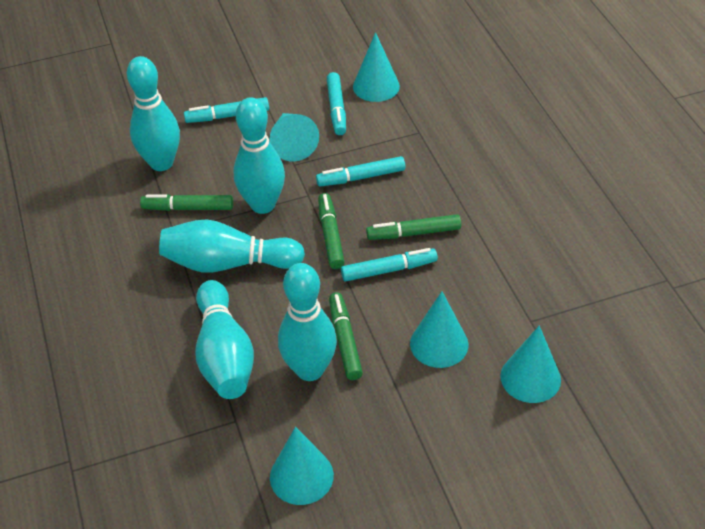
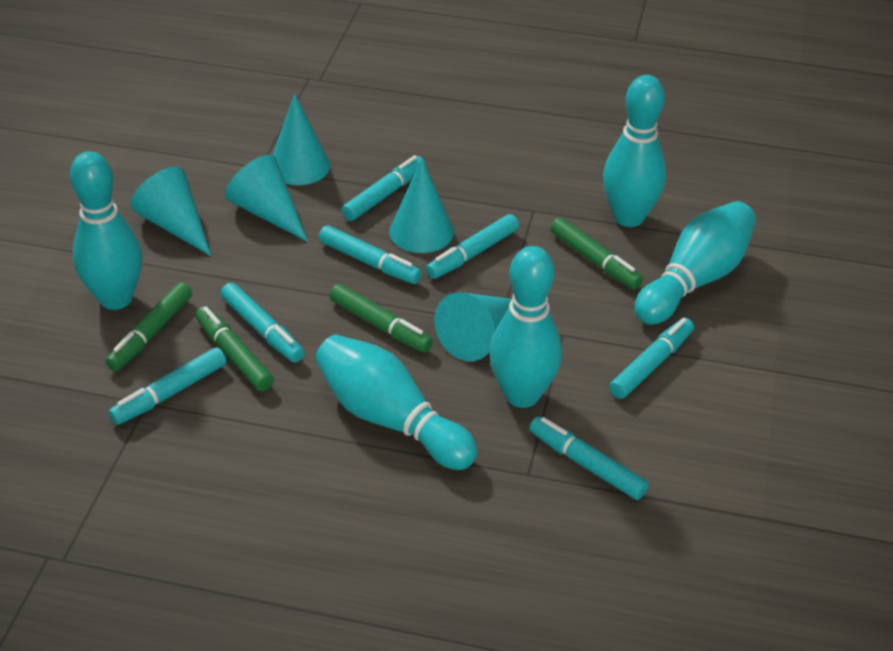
turquoise marker: [184,97,269,123] [316,156,406,186] [327,72,346,135] [341,248,438,282] = 4 -> [109,347,226,425] [221,283,304,362] [319,225,422,284] [342,155,426,221] [426,214,519,279] [529,416,649,500] [609,318,694,399] = 7

